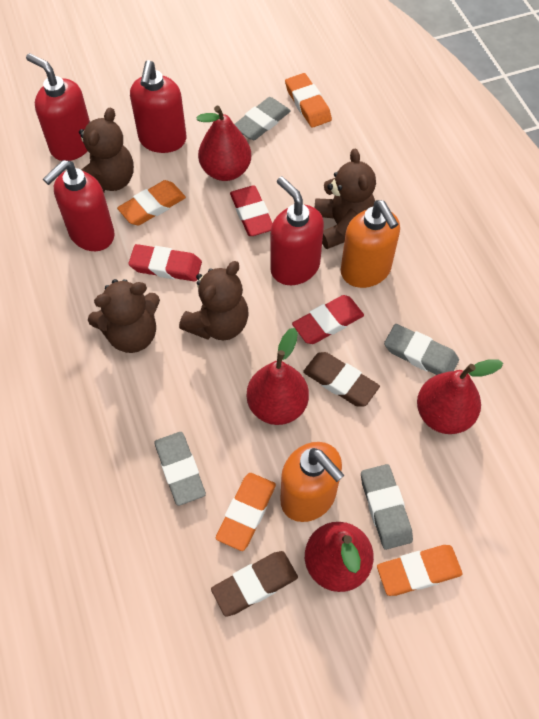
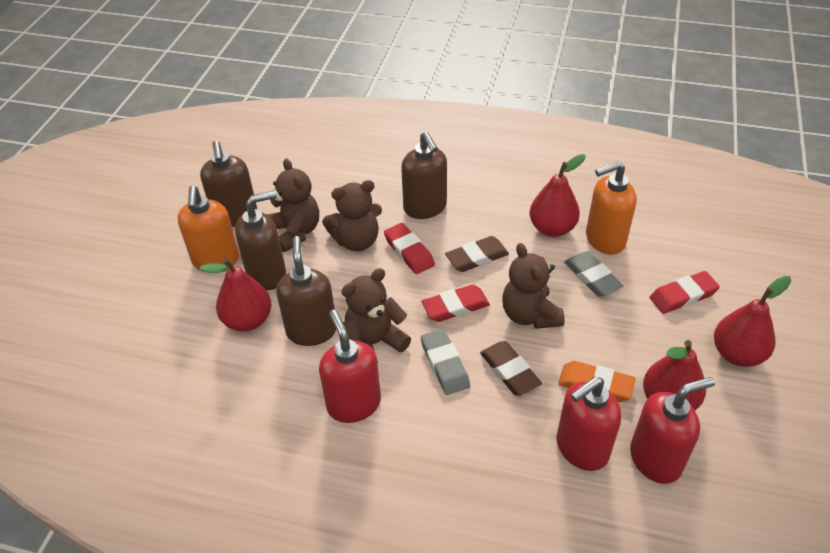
brown soap dispenser: none = 0 -> [200,141,257,227] [235,190,286,290] [276,236,336,346] [401,132,447,219] = 4
grey eraser: [154,432,206,506] [234,97,291,140] [361,464,413,550] [384,324,459,375] = 4 -> [421,329,470,395] [564,251,623,297] = 2
orange eraser: [117,180,186,225] [216,473,276,551] [285,73,332,128] [377,545,463,596] = 4 -> [558,361,636,402] = 1
red soap dispenser: [26,53,90,161] [43,160,115,251] [130,60,187,153] [271,176,324,285] = 4 -> [319,310,381,423] [556,377,621,471] [630,377,715,484] = 3

